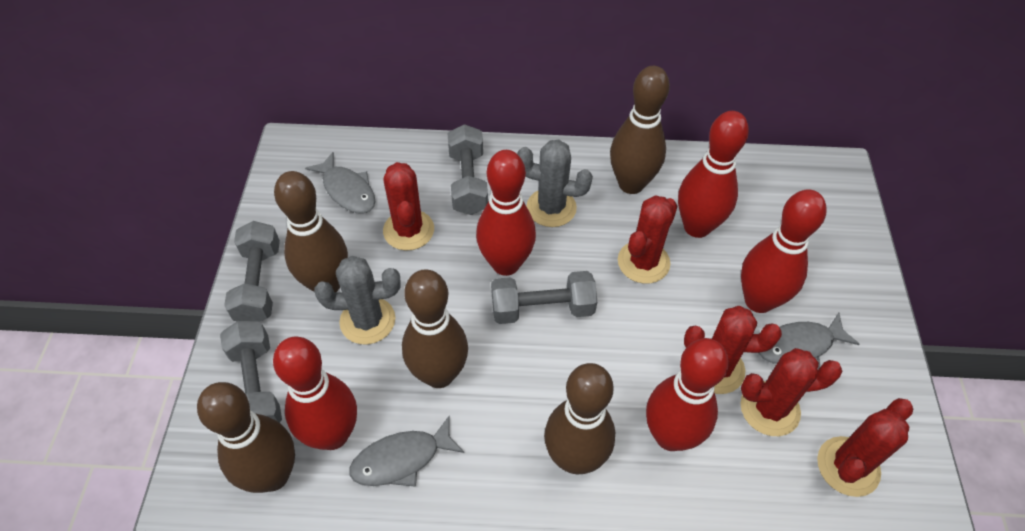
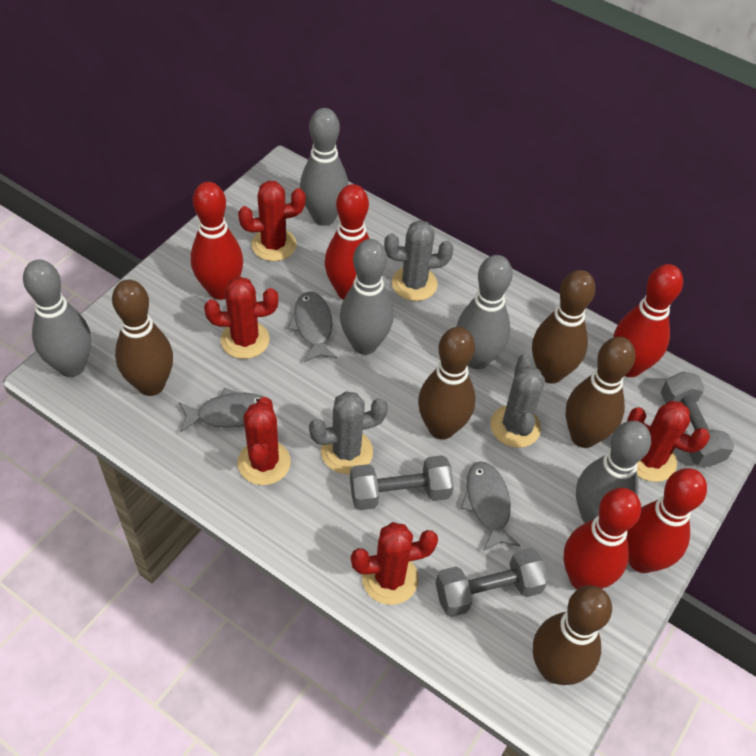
grey bowling pin: none = 0 -> [23,260,91,377] [300,108,348,226] [340,239,393,355] [456,255,513,369] [576,421,651,523] = 5
grey cactus: [314,256,400,345] [517,140,593,227] = 2 -> [309,392,388,474] [384,220,453,301] [490,354,545,448] = 3
grey dumbbell: [220,321,282,423] [224,221,280,322] [448,124,488,215] [491,271,597,324] = 4 -> [350,455,454,510] [435,548,548,617] [661,371,734,467] = 3

